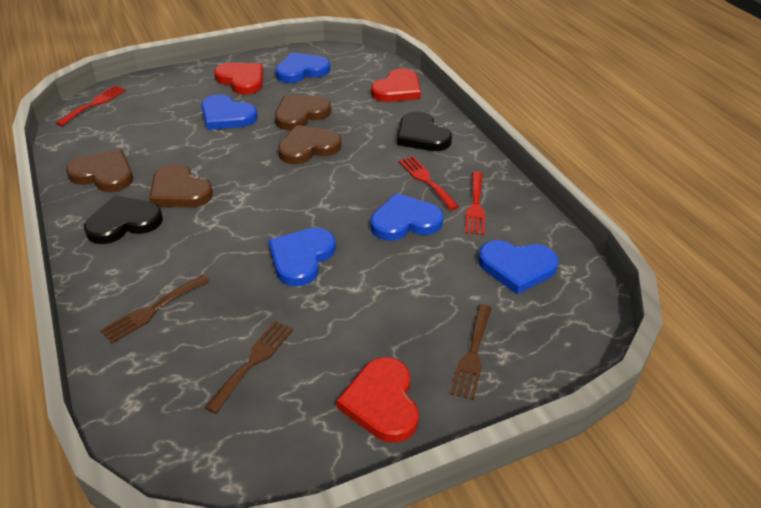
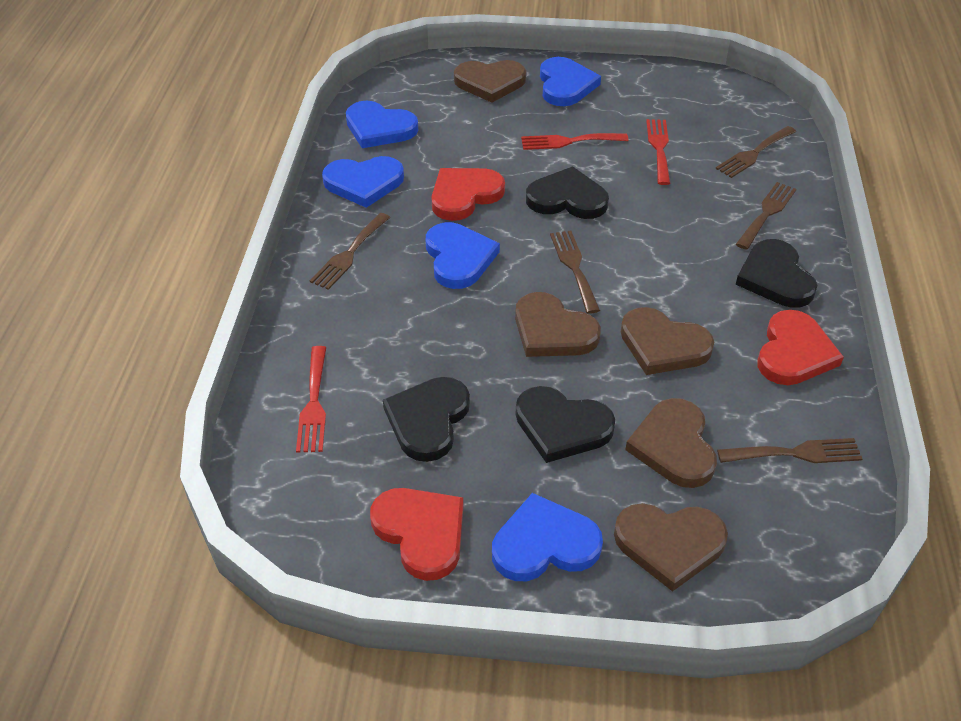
black heart: [84,195,163,244] [397,112,452,151] = 2 -> [383,377,470,462] [516,386,615,463] [526,166,609,219] [736,239,817,308] = 4
brown fork: [100,274,210,343] [204,321,293,414] [450,304,492,400] = 3 -> [310,213,390,290] [550,230,600,314] [716,126,796,178] [717,438,862,463] [736,182,796,250] = 5
brown heart: [66,150,133,192] [149,163,213,207] [275,95,331,130] [278,125,342,164] = 4 -> [454,60,526,103] [515,292,601,357] [614,503,728,592] [621,307,714,375] [625,398,717,488] = 5

